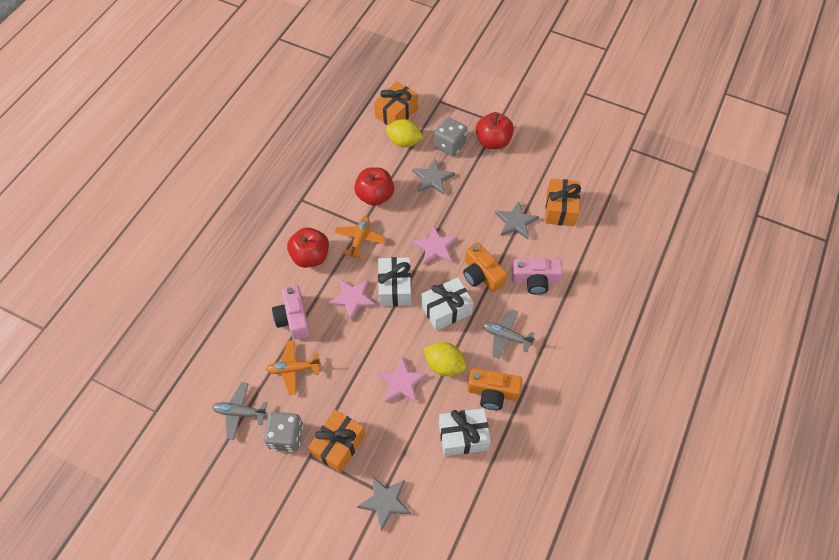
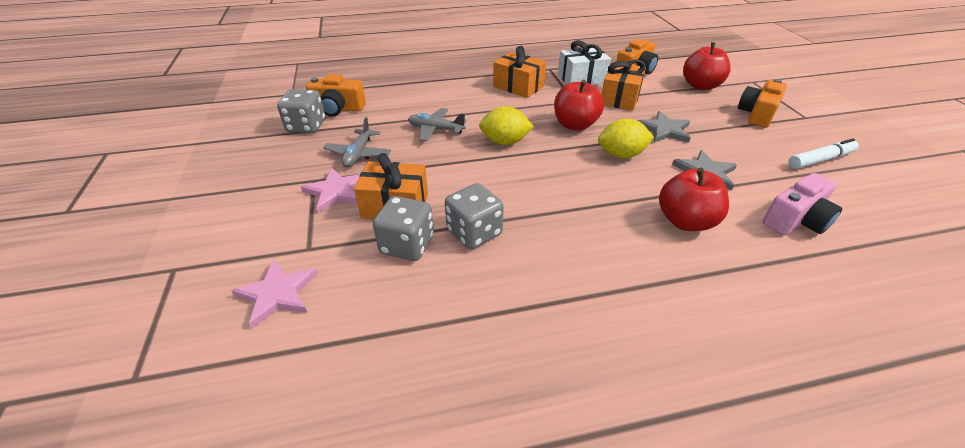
grey dice: [263,412,303,452] [434,117,467,157] = 2 -> [277,89,325,133] [373,196,434,261] [445,183,504,249] = 3
grey star: [357,476,411,531] [412,159,455,195] [495,201,539,239] = 3 -> [638,111,690,143] [672,150,737,191] = 2
orange camera: [463,242,507,292] [467,368,522,410] = 2 -> [306,74,366,116] [616,39,658,74] [738,79,787,128] = 3
orange plane: [266,340,321,395] [334,216,386,258] = 2 -> none = 0
pink camera: [272,285,310,340] [511,258,563,295] = 2 -> [763,173,842,235] = 1
pink star: [328,279,376,320] [377,357,427,403] [412,226,457,265] = 3 -> [231,259,318,329] [301,168,360,213] = 2
white gift: [378,257,411,306] [421,278,473,331] [439,408,491,456] = 3 -> [558,40,611,85] = 1
white marker: none = 0 -> [788,138,859,169] = 1

